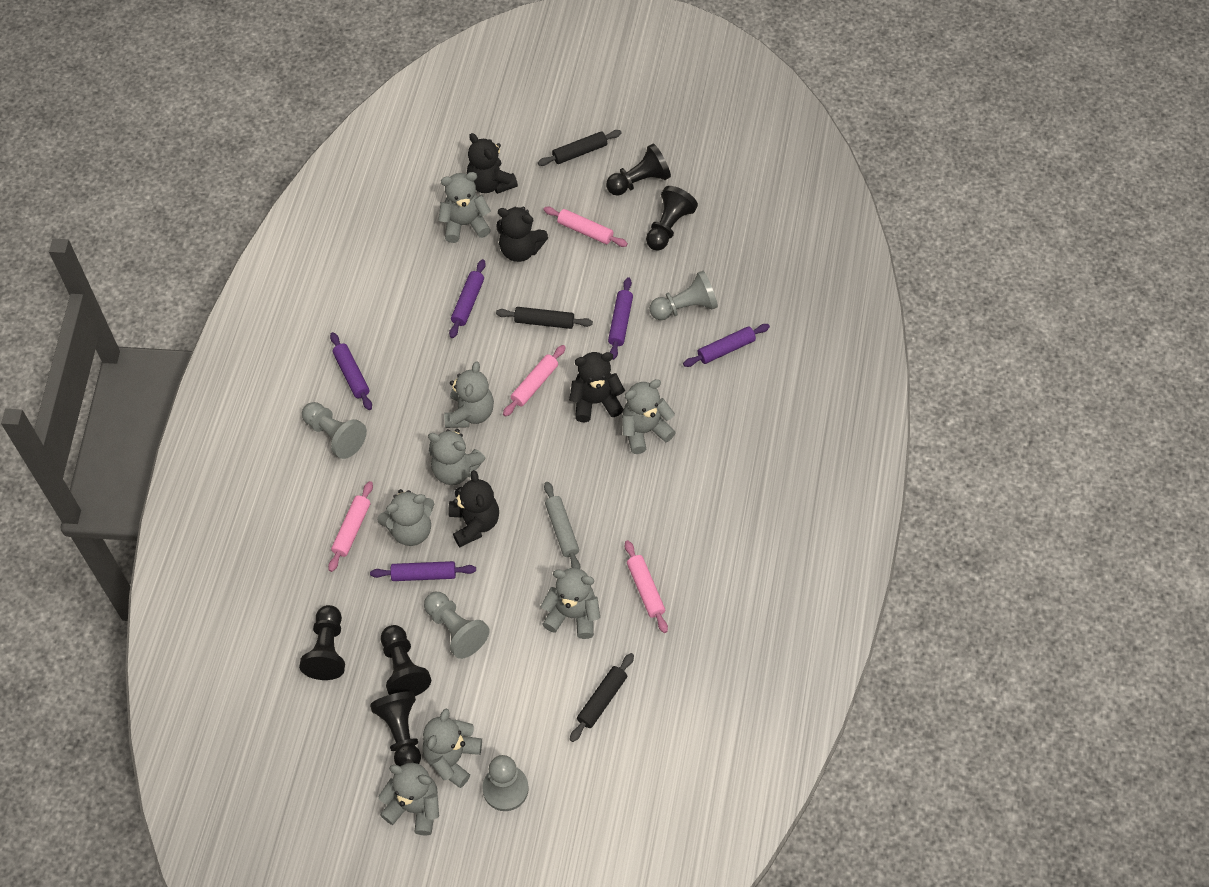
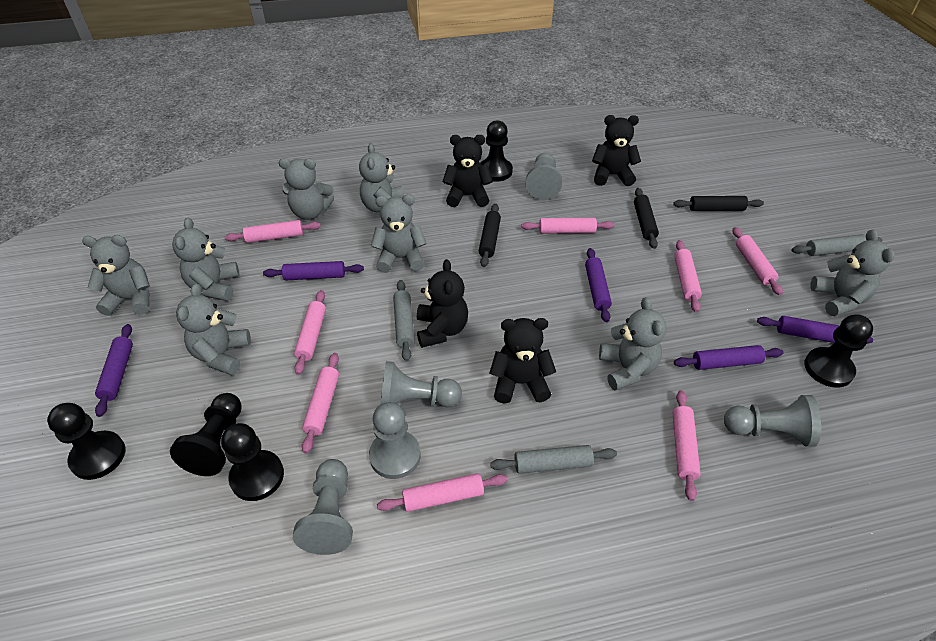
grey pawn: [302,402,367,459] [424,592,490,659] [482,755,529,811] [649,271,718,320] = 4 -> [293,459,353,555] [369,402,421,479] [380,361,462,407] [526,153,562,200] [724,395,821,447] = 5
grey rolling pin: [544,482,580,569] = 1 -> [393,280,415,361] [490,445,617,474] [792,234,882,256] = 3
pink rolling pin: [328,481,373,572] [503,345,566,417] [543,206,628,247] [625,540,668,633] = 4 -> [225,220,321,243] [294,290,326,375] [302,353,339,454] [377,473,508,512] [521,218,614,233] [673,390,701,501] [674,240,702,313] [733,227,783,295] = 8

